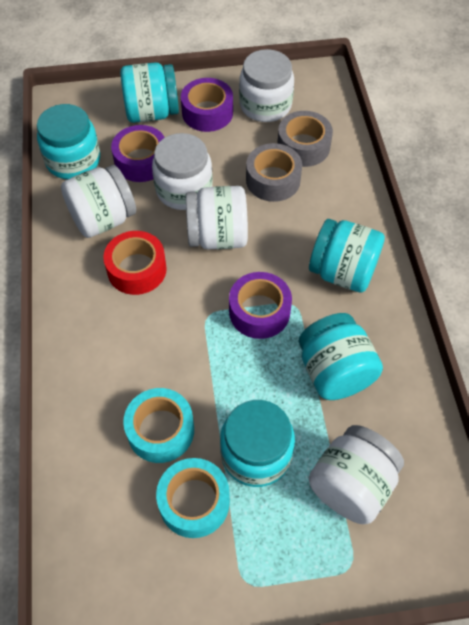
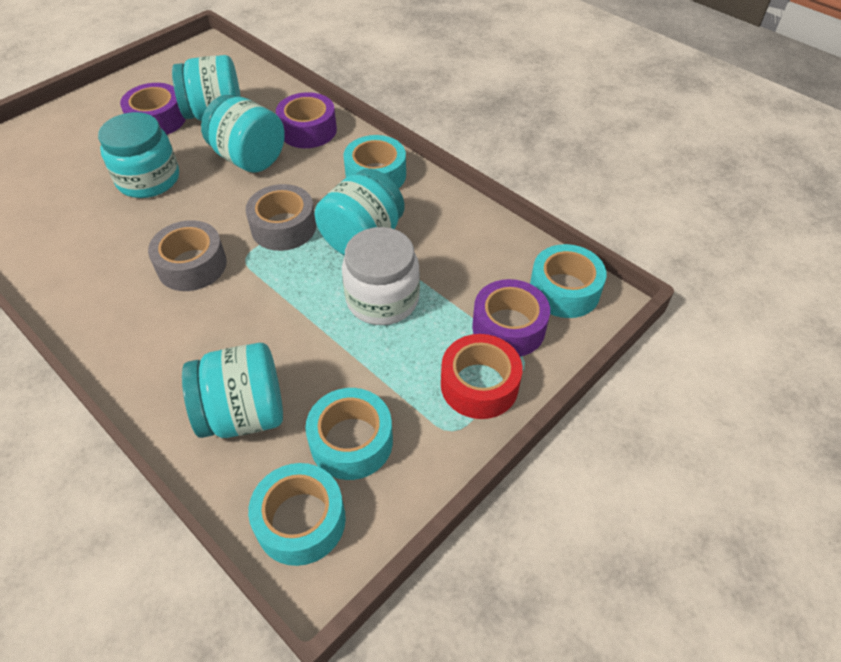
turquoise tape: [123,388,194,463] [156,458,230,538] = 2 -> [248,463,346,566] [305,388,393,480] [343,135,406,189] [530,244,607,318] = 4
white jar: [61,165,136,238] [152,133,213,210] [186,186,248,249] [239,49,294,122] [308,425,404,524] = 5 -> [342,227,420,325] = 1

